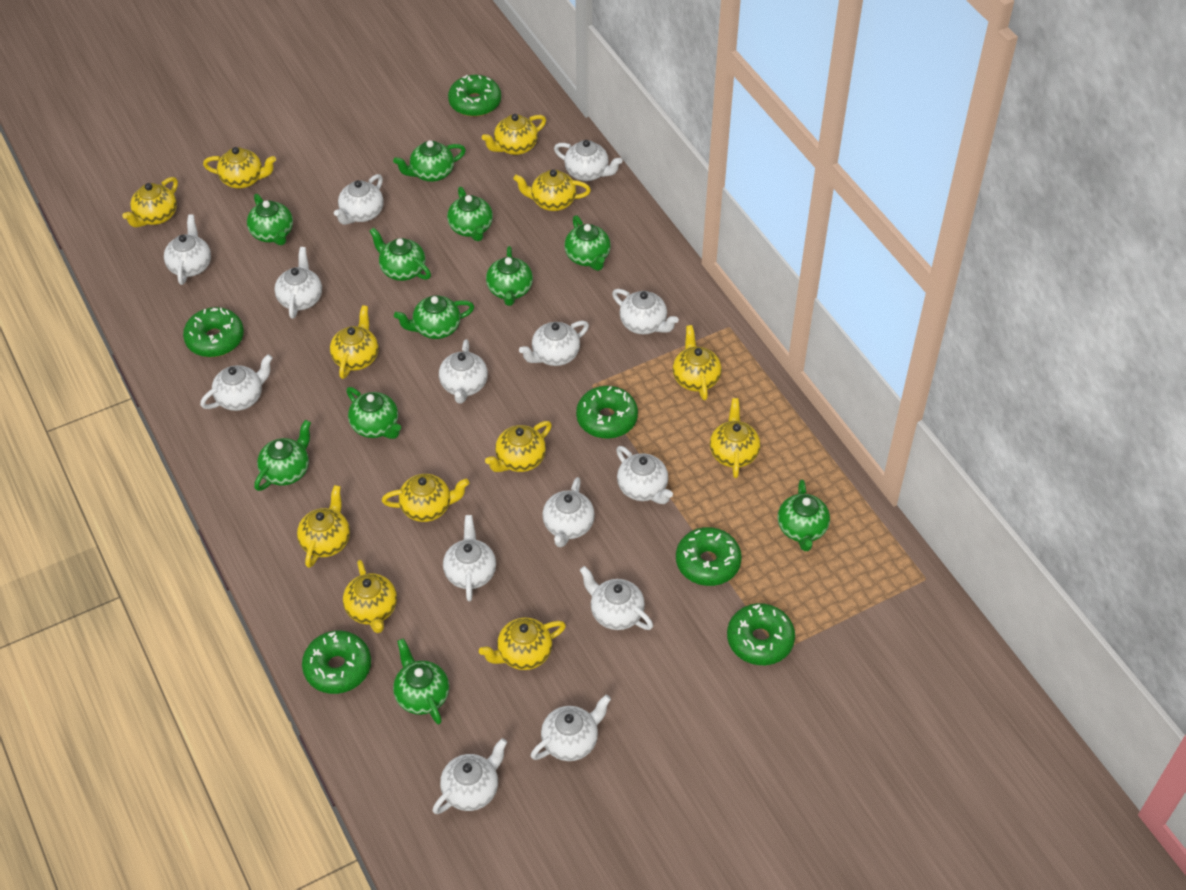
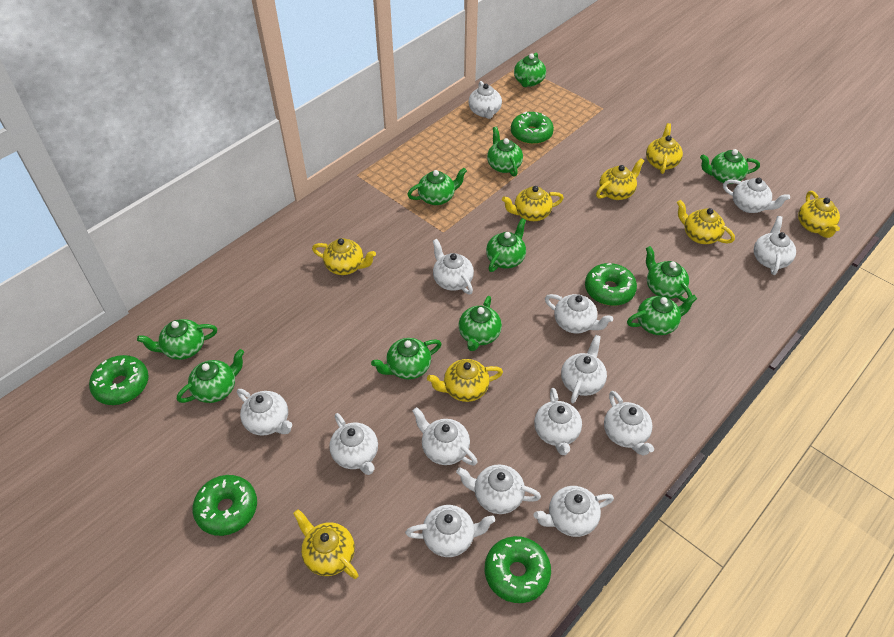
green donut: [183,307,244,357] [302,631,371,694] [448,75,501,117] [576,386,638,439] [676,527,742,586] [727,603,795,665] = 6 -> [89,355,149,405] [193,475,257,536] [485,536,551,603] [511,112,554,145] [585,263,637,306] = 5
yellow teapot: [122,177,178,228] [203,147,276,188] [297,485,350,568] [330,305,379,379] [343,560,397,633] [382,474,469,522] [479,618,566,670] [482,114,546,155] [485,421,552,472] [513,169,591,211] [673,325,722,401] [710,398,760,478] = 12 -> [293,509,359,579] [312,238,376,275] [427,359,503,402] [502,186,564,221] [596,158,644,200] [646,123,683,174] [677,200,735,244] [798,191,840,238] = 8

